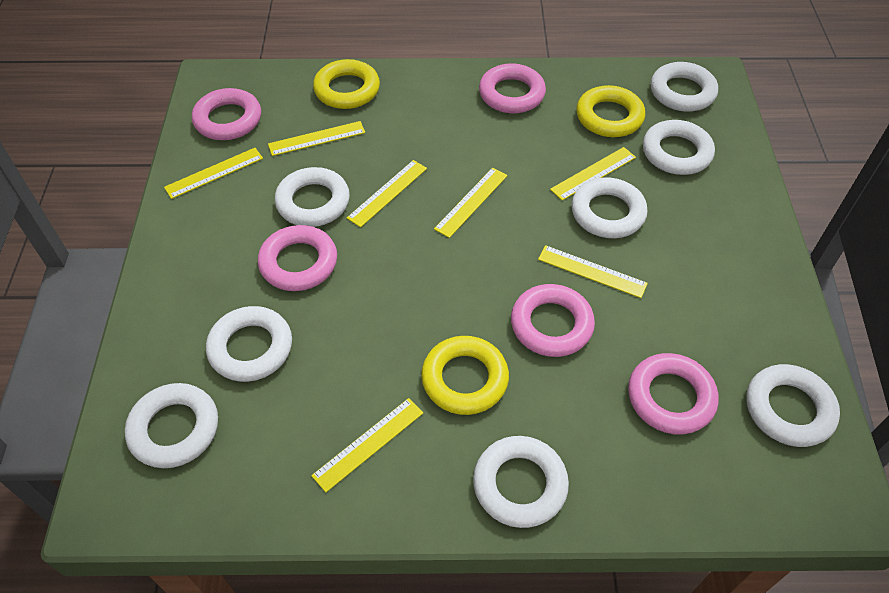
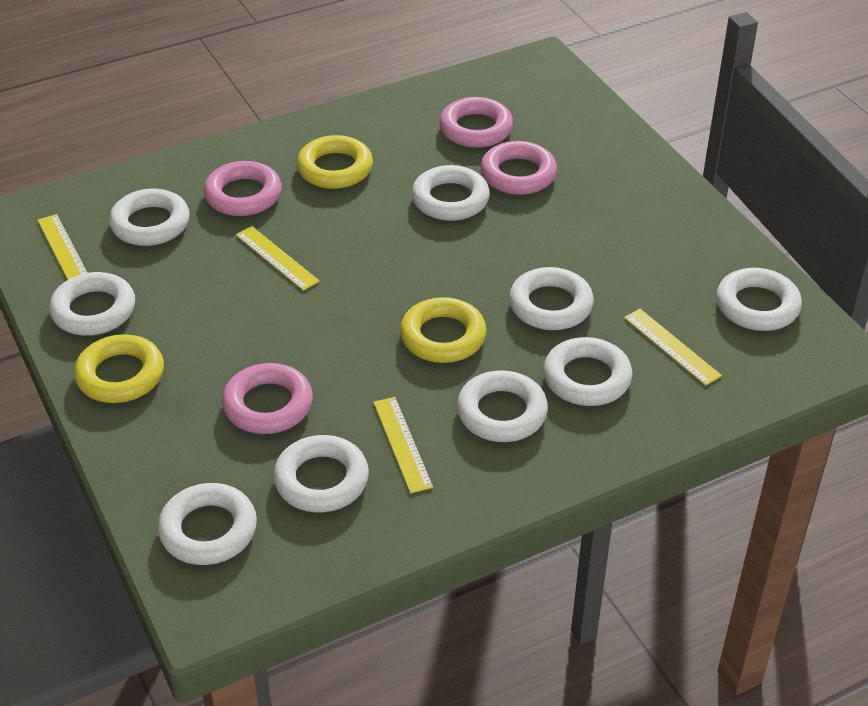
pink ring: [192,88,261,140] [258,225,337,291] [479,63,546,113] [511,284,595,357] [628,353,718,434] = 5 -> [204,161,282,216] [222,363,313,434] [439,97,513,148] [480,141,557,195] = 4
white ring: [125,383,218,468] [206,306,292,382] [275,167,350,227] [473,436,569,528] [571,177,648,238] [643,120,715,175] [651,62,718,112] [747,364,840,447] = 8 -> [49,272,135,336] [109,189,190,246] [158,483,257,565] [273,435,369,513] [412,165,490,221] [457,371,548,442] [509,267,594,330] [543,337,632,406] [716,268,802,331] = 9
yellow ruler: [164,148,263,199] [268,121,365,156] [311,398,423,492] [347,160,427,227] [434,168,508,238] [538,245,648,298] [550,147,636,201] = 7 -> [37,214,88,280] [236,226,320,291] [373,397,433,494] [624,309,722,386] = 4

